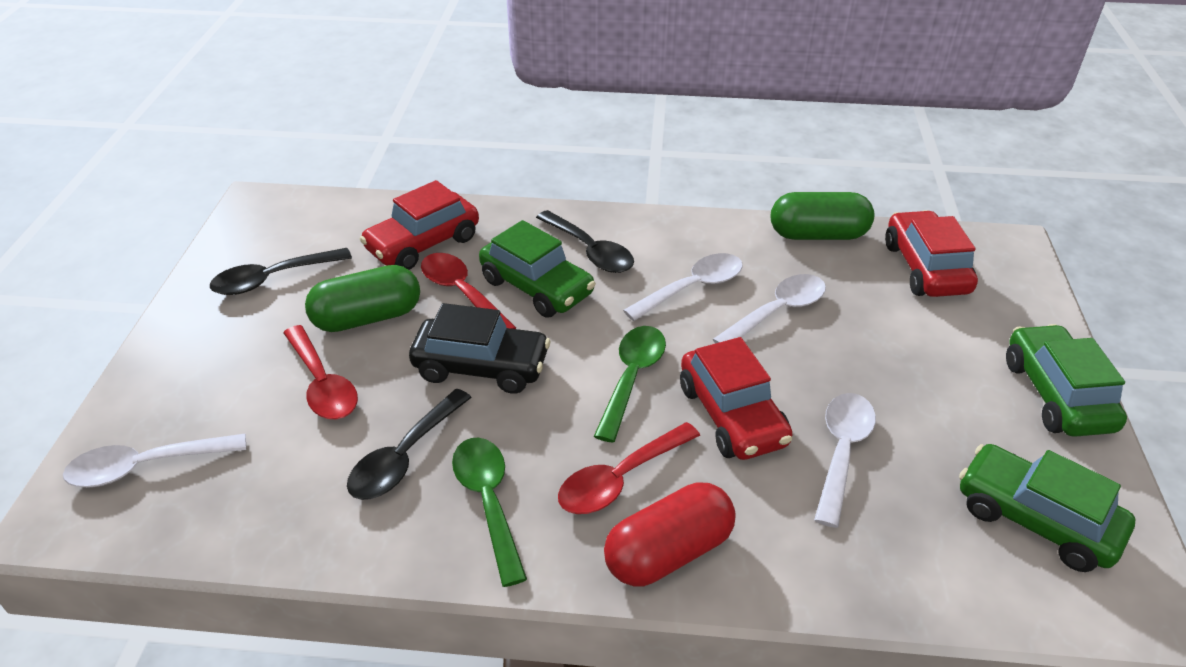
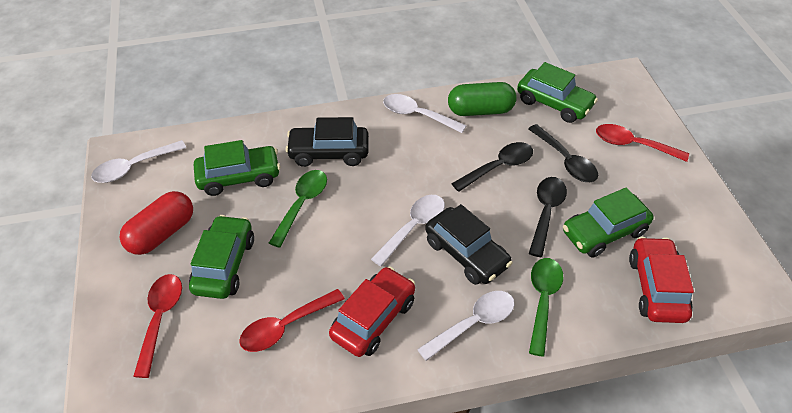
black car: [409,303,550,394] = 1 -> [285,117,369,167] [425,204,513,285] = 2
green capsule: [305,265,420,332] [771,192,874,240] = 2 -> [448,82,517,116] = 1
green car: [479,220,596,318] [959,444,1135,572] [1006,324,1127,437] = 3 -> [189,215,254,299] [194,140,280,196] [517,62,598,123] [563,187,654,258] = 4
red car: [360,180,479,270] [680,337,793,460] [885,210,978,297] = 3 -> [329,266,415,357] [629,237,694,323] = 2

